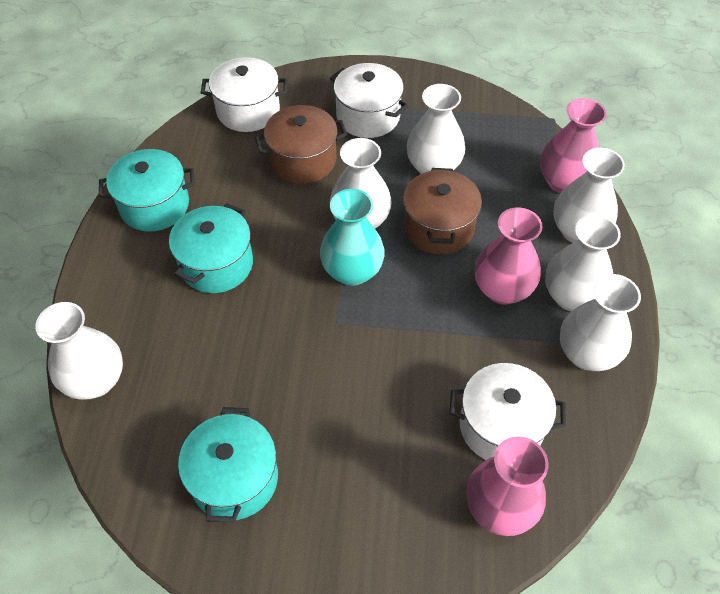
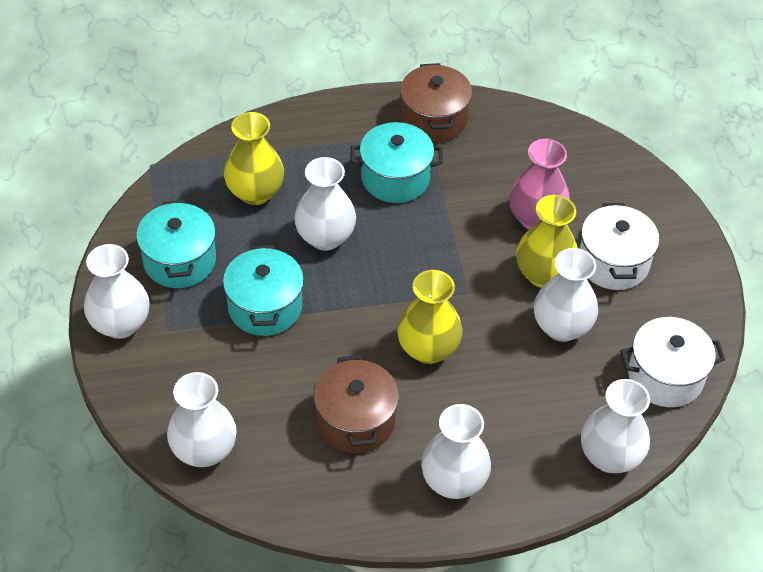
pink vase: [466,436,548,536] [474,207,543,304] [540,98,607,193] = 3 -> [509,139,570,230] = 1
turquoise vase: [320,189,385,286] = 1 -> none = 0
white pot: [201,57,288,132] [330,63,408,138] [450,363,566,460] = 3 -> [579,203,659,290] [620,317,725,407] = 2
yellow vase: none = 0 -> [224,112,284,205] [397,270,462,364] [516,195,578,288] = 3

